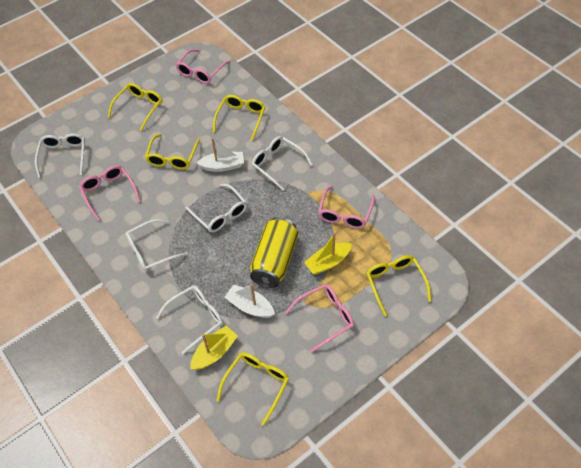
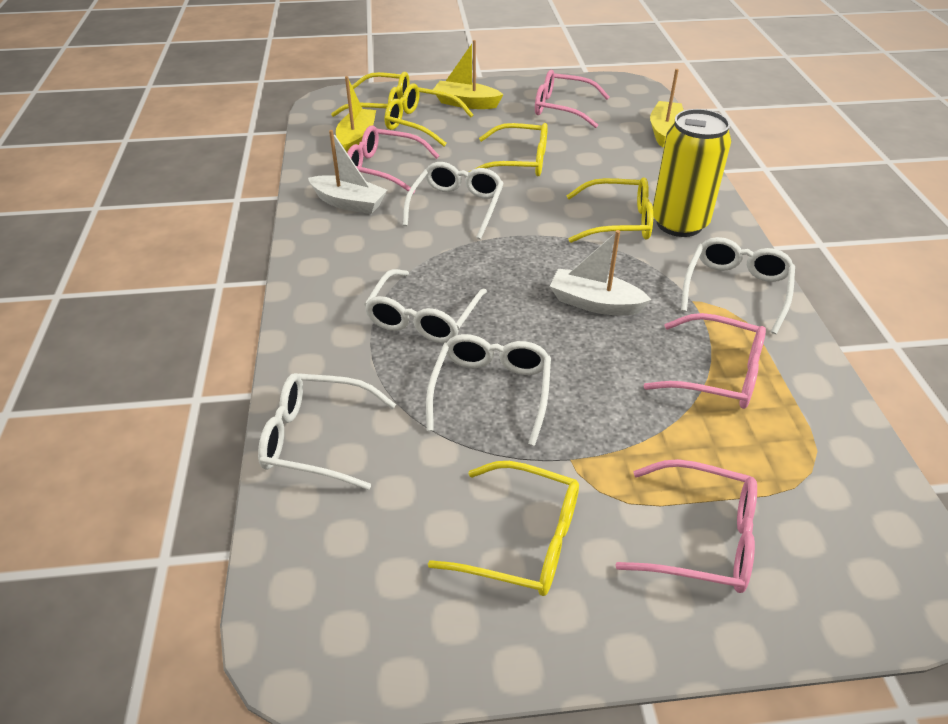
yellow boat: [190,326,238,370] [304,233,352,275] = 2 -> [336,76,376,152] [433,40,503,109] [650,69,684,148] = 3

